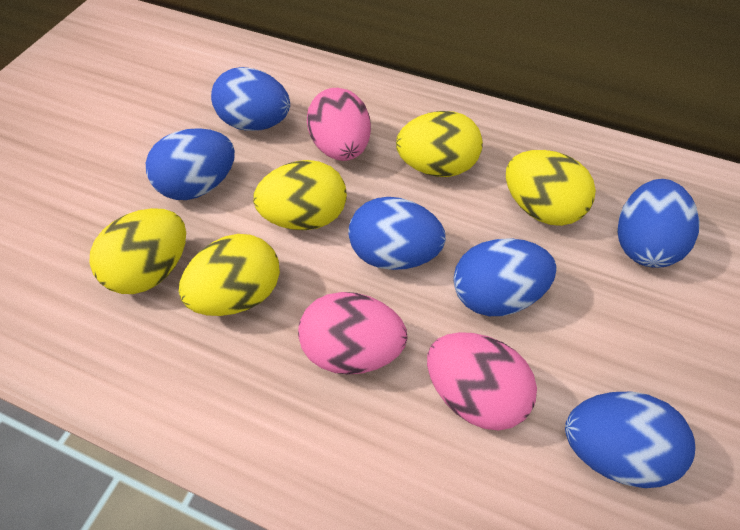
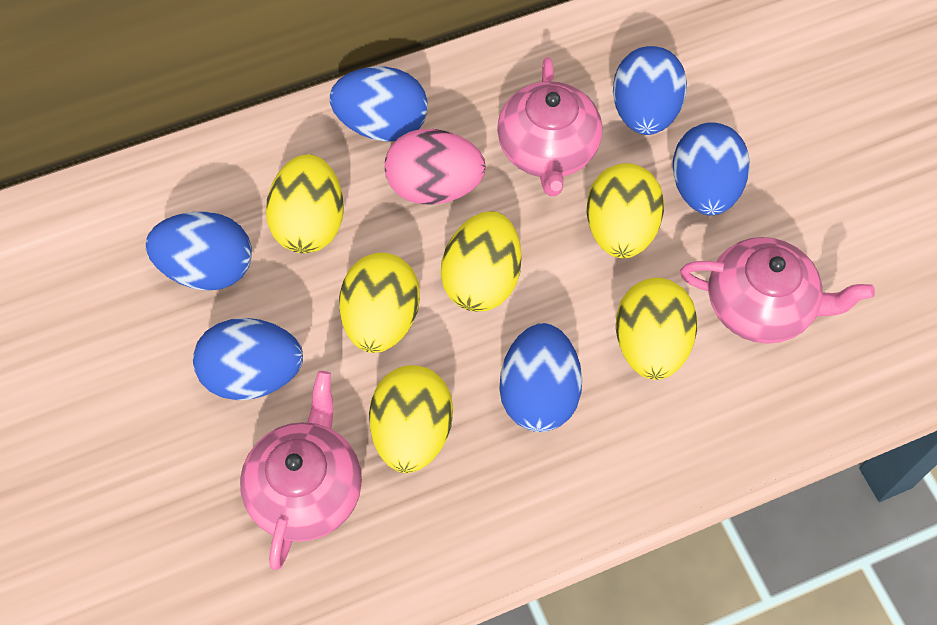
pink egg: [298,292,407,375] [307,88,371,161] [427,332,537,431] = 3 -> [385,129,486,204] = 1
pink teapot: none = 0 -> [240,371,362,570] [497,57,602,196] [680,237,875,344] = 3
yellow egg: [89,208,186,294] [179,234,280,316] [253,160,347,230] [396,111,483,177] [506,150,596,226] = 5 -> [266,154,344,253] [339,253,420,353] [369,365,453,473] [441,211,522,312] [586,163,664,258] [616,278,697,380] = 6

